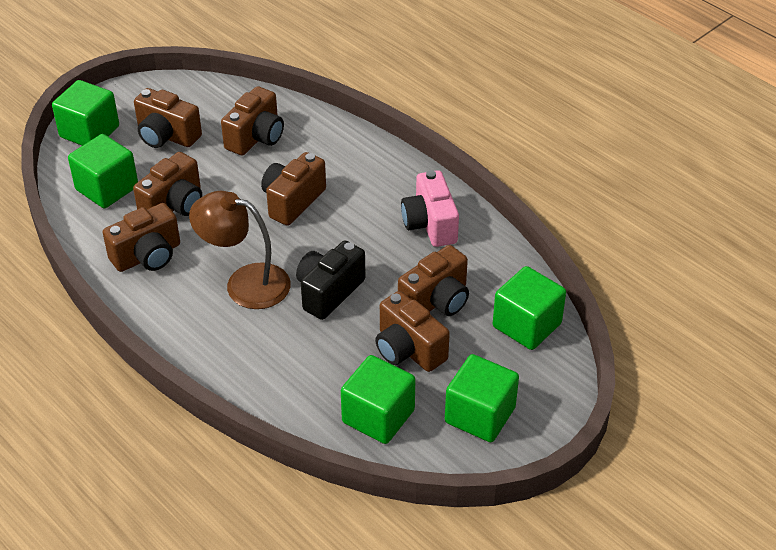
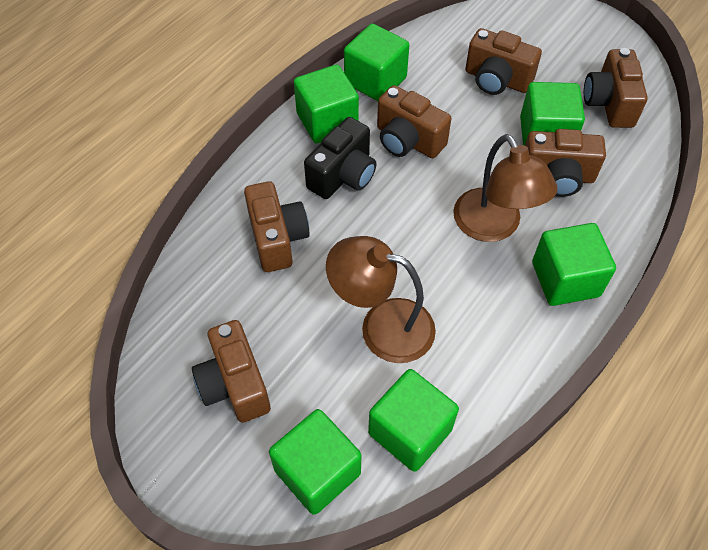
brown camera: [102,203,180,272] [133,152,202,216] [134,88,202,148] [221,86,284,156] [261,152,326,226] [375,291,450,372] [398,245,469,316] = 7 -> [192,320,271,423] [244,181,310,272] [377,85,451,158] [465,28,542,95] [525,129,606,197] [584,48,648,128] = 6
brown lamp: [189,191,291,309] = 1 -> [326,236,436,363] [453,134,557,242] = 2
green cube: [52,80,119,146] [68,134,138,208] [341,355,416,444] [445,354,519,442] [493,266,566,350] = 5 -> [269,409,361,515] [294,65,359,144] [344,24,409,101] [368,369,459,472] [520,82,585,145] [532,223,616,306] = 6
pink camera: [401,170,459,247] = 1 -> none = 0

